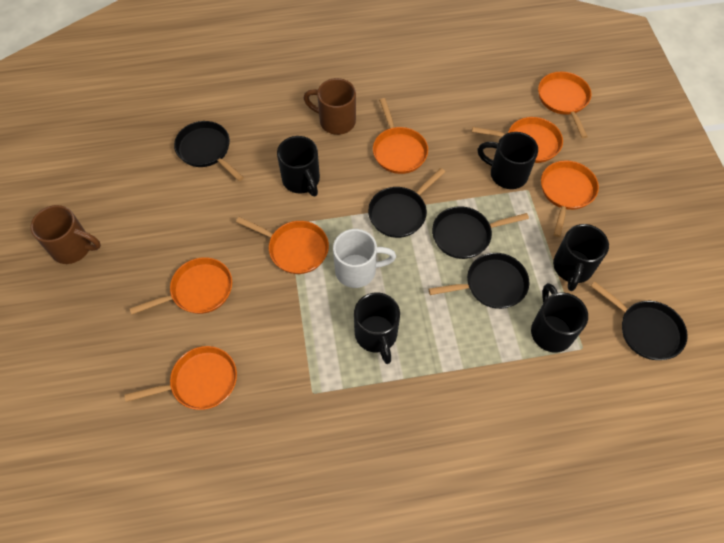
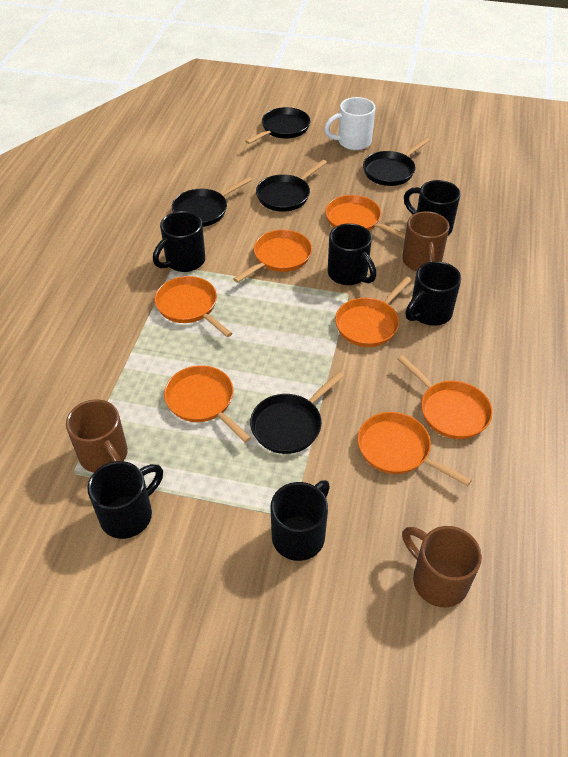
black mug: [277,136,320,196] [354,292,400,364] [477,132,538,189] [531,283,588,353] [553,224,609,291] = 5 -> [87,461,163,539] [153,211,205,272] [270,480,330,561] [328,223,376,285] [404,180,461,235] [405,261,461,326] = 6
brown mug: [30,205,101,264] [304,78,356,135] = 2 -> [66,399,128,473] [402,211,450,271] [402,526,482,607] = 3

